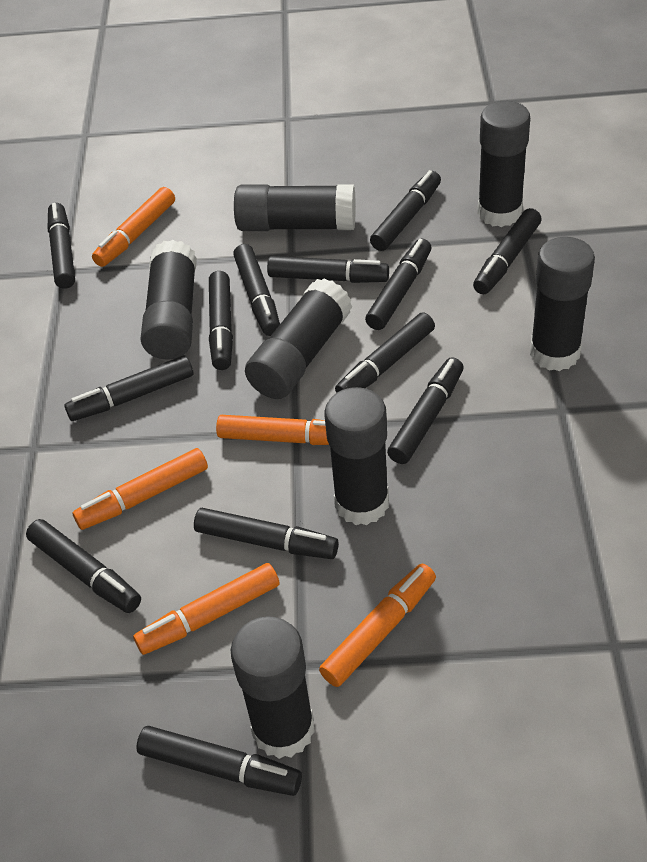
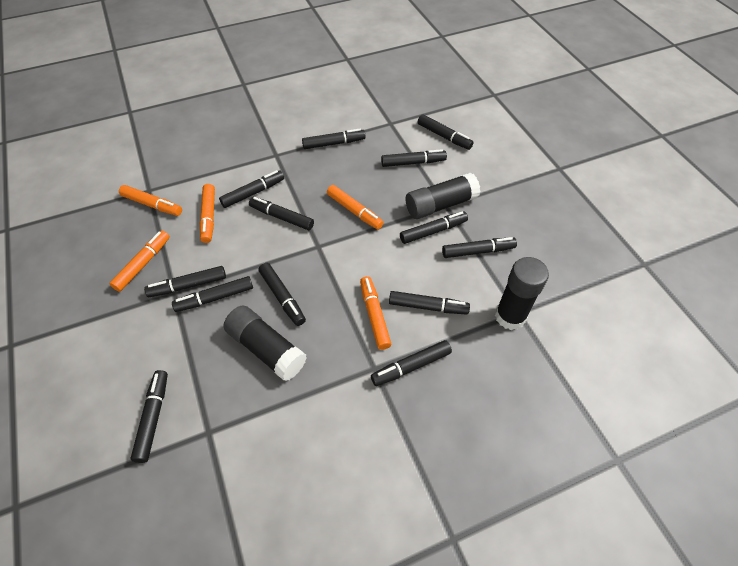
black glue stick: [140,240,197,360] [231,616,315,759] [234,184,356,231] [245,278,352,399] [324,387,389,525] [477,101,530,227] [530,237,595,371] = 7 -> [224,305,307,381] [405,173,481,219] [495,257,549,330] = 3

